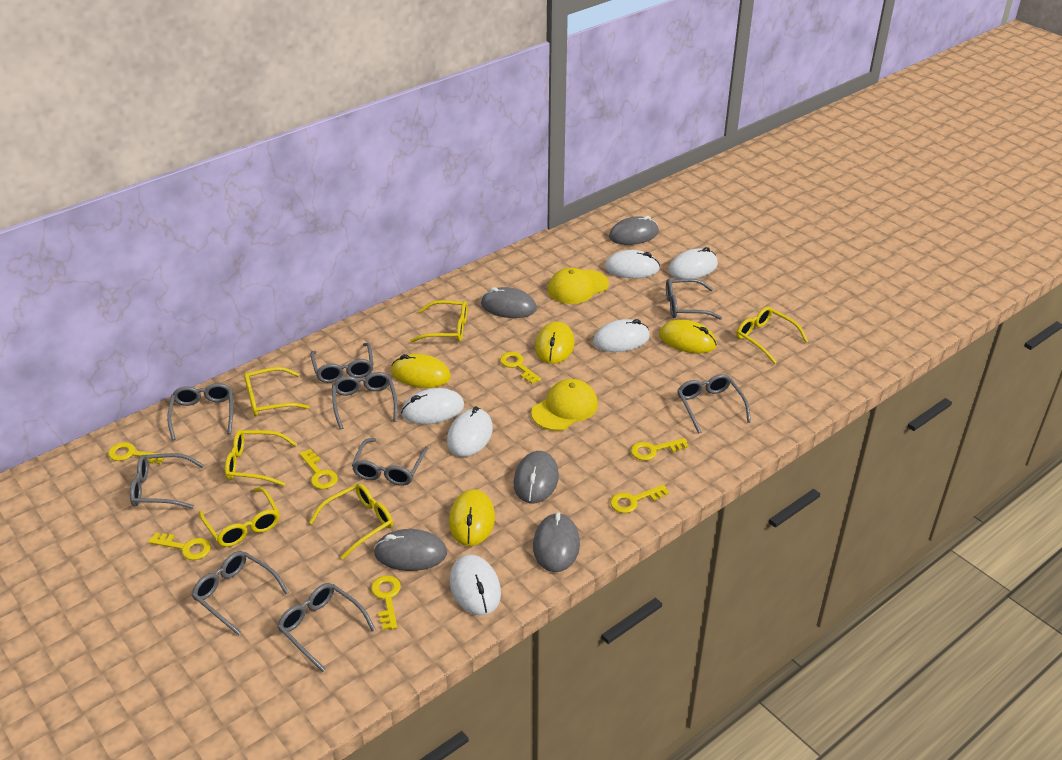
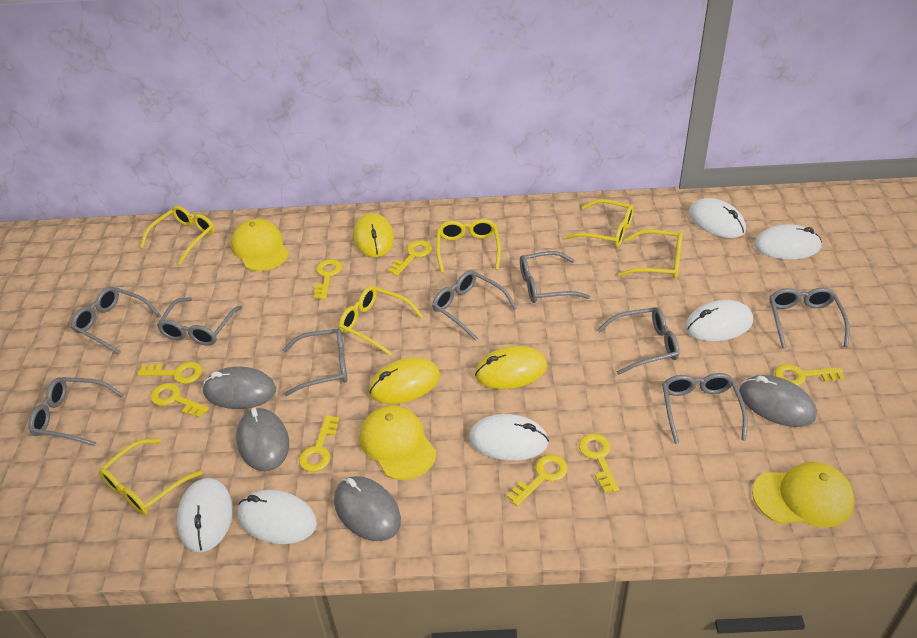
grey mouse: [374,529,447,571] [481,287,537,318] [513,451,559,503] [533,512,580,572] [609,216,659,245] = 5 -> [203,366,276,409] [236,408,289,471] [334,476,401,541] [739,375,817,427] = 4
yellow cap: [531,379,598,431] [548,268,609,304] = 2 -> [231,219,289,271] [360,405,436,480] [752,462,854,528] = 3
yellow key: [108,442,166,464] [148,533,211,560] [299,449,338,489] [371,575,401,630] [500,352,541,384] [610,485,669,513] [631,438,689,461] = 7 -> [137,362,202,384] [150,383,209,418] [299,415,339,472] [314,259,342,299] [388,240,432,276] [507,455,568,506] [579,433,619,493] [775,364,845,386] = 8
yellow mouse: [391,354,451,388] [449,489,495,546] [535,321,575,364] [659,319,717,353] = 4 -> [353,213,394,257] [369,357,440,404] [475,346,547,389] = 3

